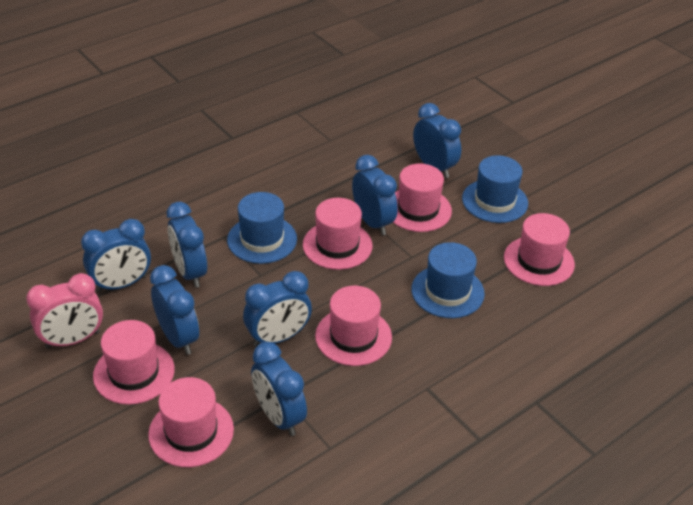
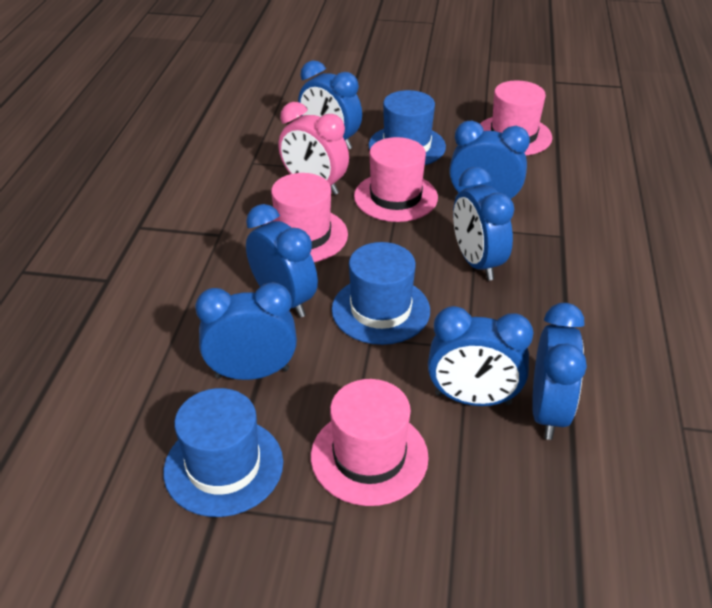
pink hat: [93,320,175,405] [148,377,234,467] [303,198,372,270] [315,286,392,366] [393,163,452,232] [504,213,575,286] = 6 -> [264,173,348,262] [311,379,429,506] [354,137,438,222] [480,80,552,155] = 4

